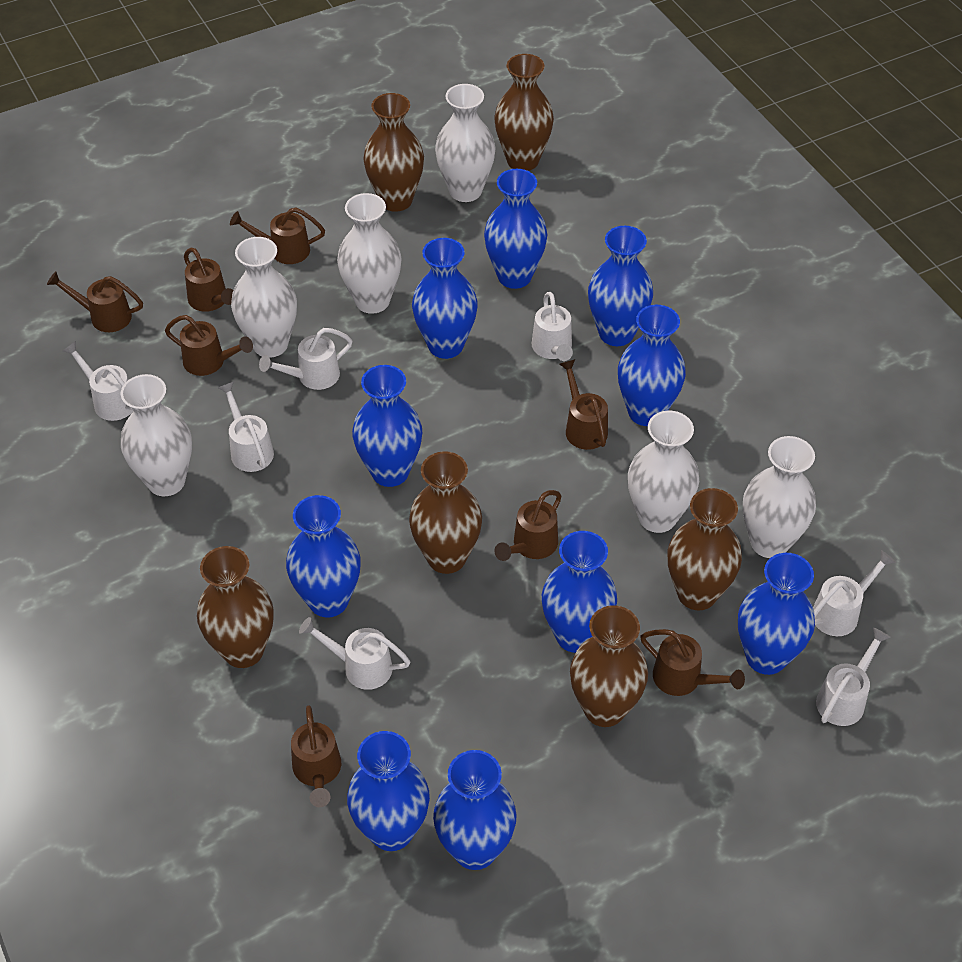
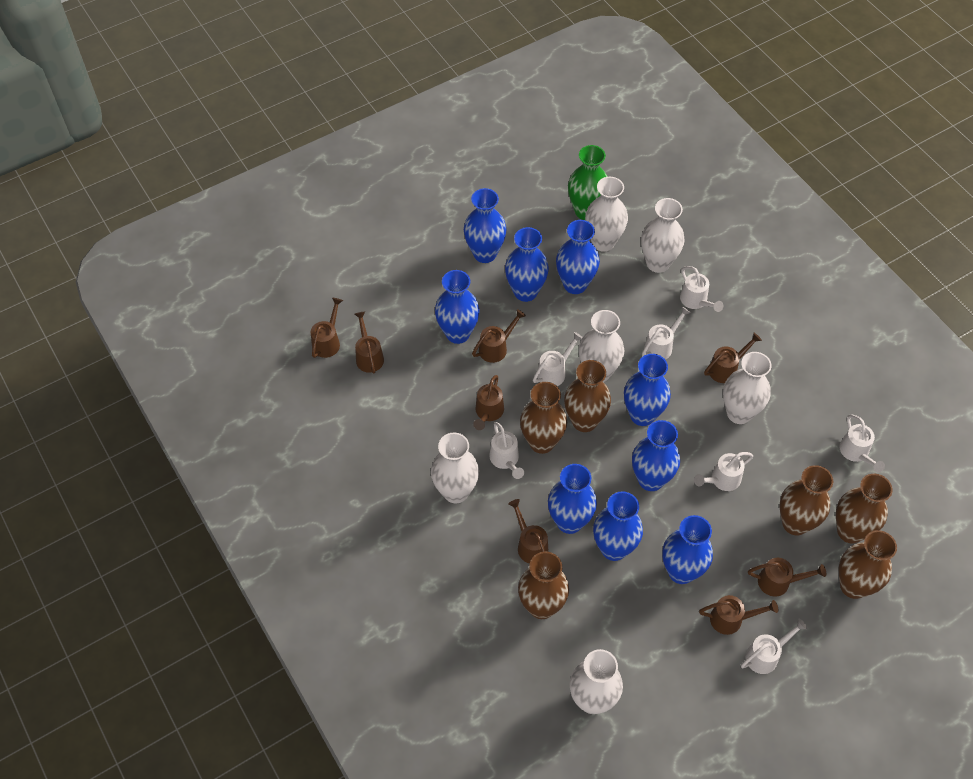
blue vase: [286,495,361,618] [347,731,430,851] [352,365,422,487] [412,238,478,359] [433,750,517,870] [484,169,547,289] [542,531,617,653] [588,226,653,346] [618,305,686,426] [738,553,815,675] = 10 -> [435,270,480,344] [464,188,507,263] [505,227,549,302] [548,464,597,534] [556,220,600,294] [593,491,643,561] [624,354,671,426] [632,420,680,491] [662,515,713,584] = 9
green vase: none = 0 -> [568,145,608,220] = 1

